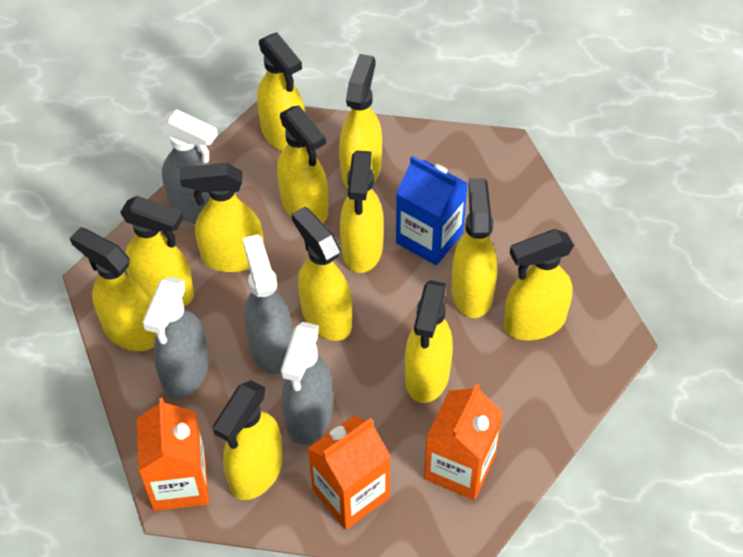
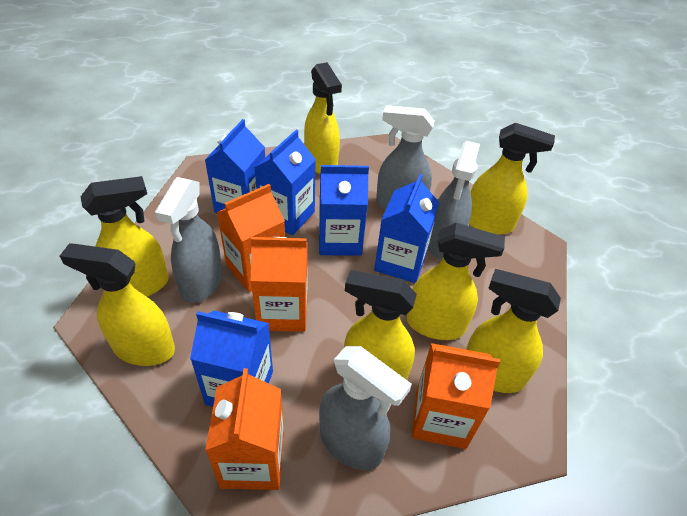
blue carton: [396,156,468,265] = 1 -> [190,311,273,407] [205,119,265,213] [254,130,316,235] [319,165,369,256] [374,174,439,283] = 5
orange carton: [137,398,209,511] [307,416,391,530] [424,383,503,500] = 3 -> [205,368,284,490] [217,184,285,292] [251,237,308,332] [412,343,500,449] = 4
yellow spray bottle: [70,227,156,351] [120,196,194,306] [180,163,264,272] [213,380,283,500] [257,32,305,151] [277,106,328,223] [292,207,352,341] [339,54,382,188] [340,151,384,273] [405,280,453,403] [452,178,497,318] [504,229,574,340] = 12 -> [60,243,175,366] [80,176,169,297] [304,62,342,174] [344,270,417,380] [407,223,505,340] [466,269,561,393] [469,123,555,235] = 7

